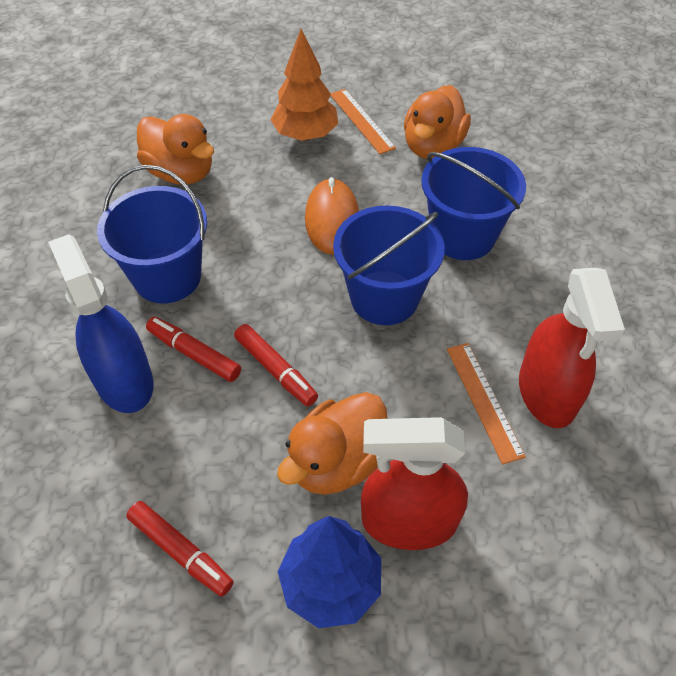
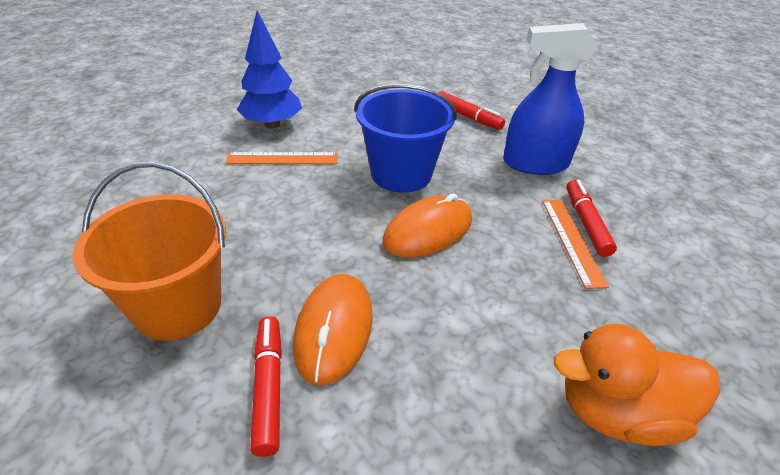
blue bucket: [97,165,207,304] [333,205,445,325] [421,147,526,260] = 3 -> [354,84,457,193] = 1
orange bucket: none = 0 -> [73,162,226,341] = 1
orange duck: [137,114,214,185] [277,392,387,495] [404,85,471,159] = 3 -> [554,324,720,446] = 1
orange mouse: [305,177,359,255] = 1 -> [293,274,373,385] [382,193,472,258] = 2
orange tree: [271,29,338,141] = 1 -> none = 0
red spray bottle: [361,417,468,550] [519,268,625,428] = 2 -> none = 0

